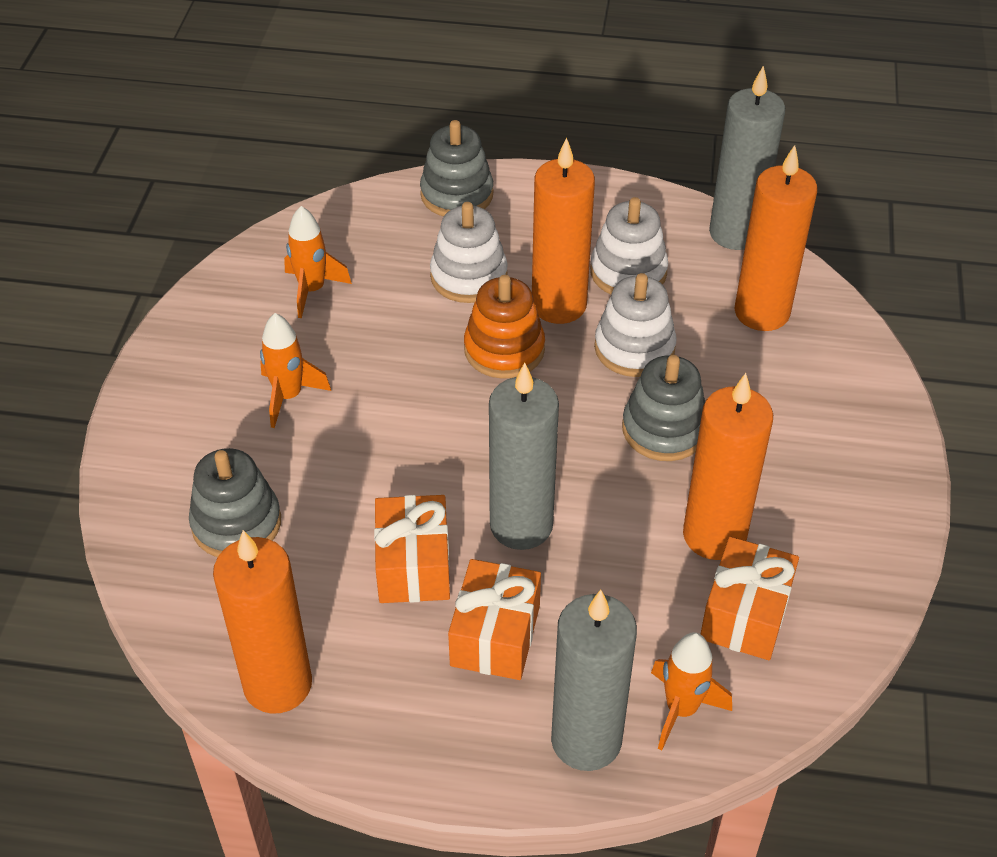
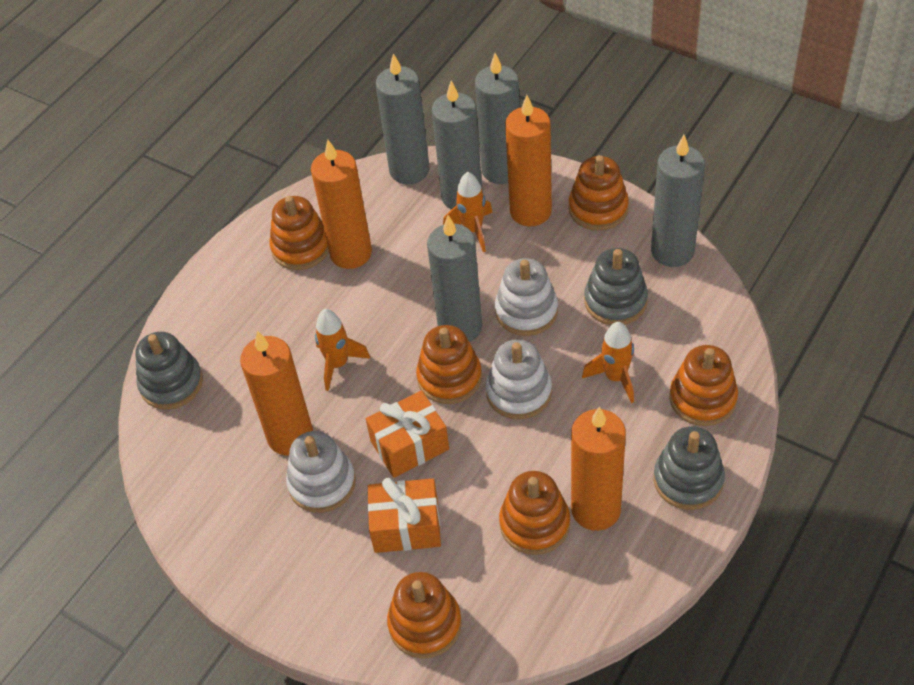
grey candle: [489,363,559,550] [551,590,637,771] [709,66,785,250] = 3 -> [376,53,429,184] [427,215,482,342] [432,81,483,210] [475,53,520,184] [651,135,705,267] = 5
orange gift: [374,495,450,603] [448,559,541,680] [701,536,799,660] = 3 -> [366,390,449,478] [367,478,441,553] = 2
orange stacking toy: [464,275,545,379] = 1 -> [270,196,329,270] [387,572,462,658] [416,325,482,404] [499,471,570,555] [568,155,629,231] [670,345,738,426] = 6

